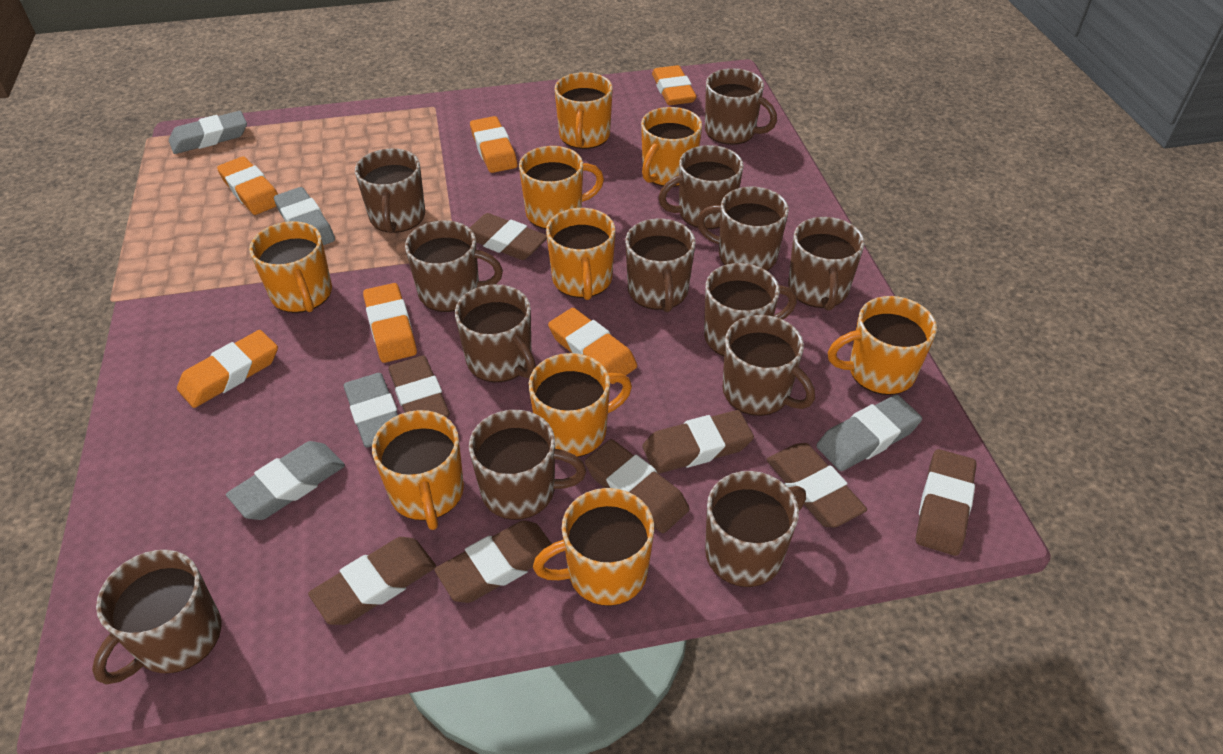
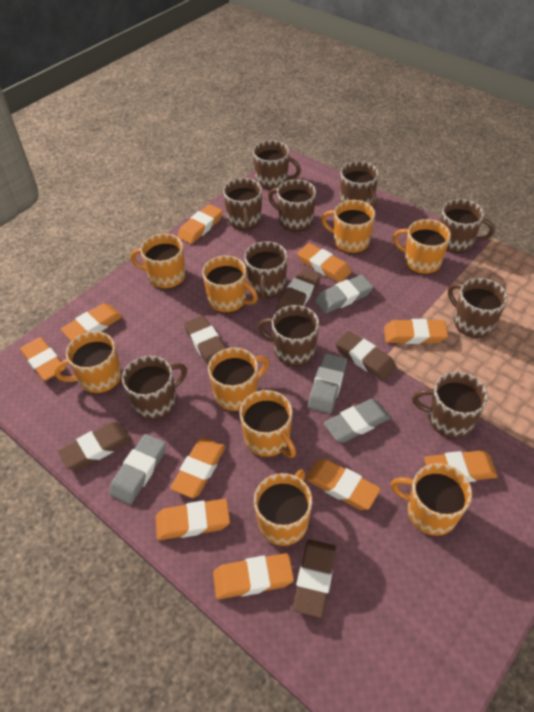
brown eraser: [308,537,436,625] [388,355,450,418] [434,520,552,603] [470,213,547,260] [585,439,689,533] [642,410,754,474] [766,443,867,527] [916,449,977,556] = 8 -> [58,422,132,470] [184,315,226,365] [276,269,321,310] [292,540,336,618] [335,331,396,381] = 5
brown mug: [92,550,222,685] [355,148,425,233] [405,221,503,312] [455,284,536,382] [469,410,586,520] [625,219,696,312] [659,145,744,229] [697,187,789,271] [704,263,797,356] [705,68,777,145] [705,471,806,587] [723,315,815,416] [788,217,865,311] = 13 -> [122,356,187,420] [223,178,262,230] [244,241,288,300] [253,140,301,189] [258,305,319,366] [268,179,316,232] [340,161,379,209] [412,372,488,438] [440,199,495,253] [448,278,508,338] = 10
grey eraser: [169,111,247,154] [226,441,345,520] [274,187,335,245] [344,373,398,448] [816,395,922,471] = 5 -> [109,434,166,504] [308,353,347,413] [315,275,373,314] [324,399,391,443] = 4
orange eraser: [177,330,278,408] [217,156,278,215] [363,283,417,363] [470,116,517,173] [548,308,637,384] [652,65,697,105] = 6 -> [20,337,66,381] [61,303,123,341] [156,499,230,540] [170,438,226,498] [178,204,223,244] [213,553,294,599] [297,243,351,283] [306,459,381,510] [384,319,448,344] [424,450,498,482] = 10

